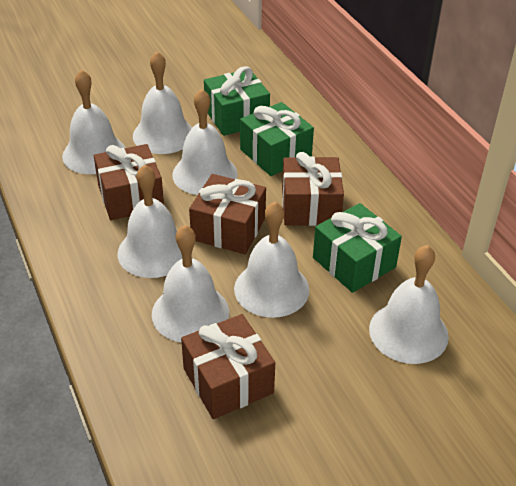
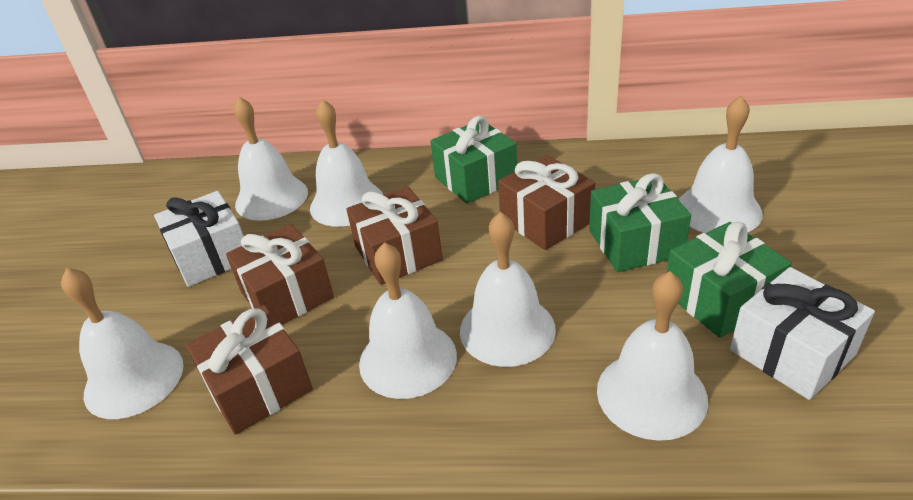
white gift: none = 0 -> [154,191,244,287] [730,267,875,400] = 2

